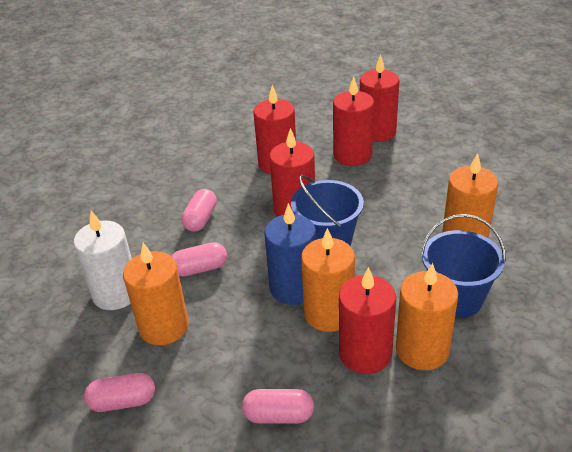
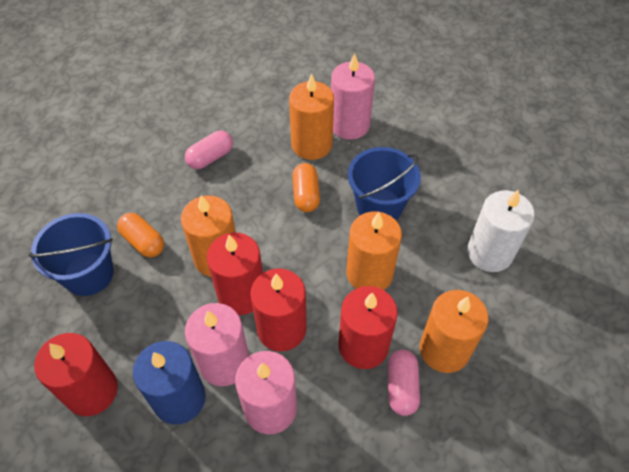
orange capsule: none = 0 -> [117,213,164,258] [292,163,320,212] = 2
pink candle: none = 0 -> [185,303,249,386] [235,351,297,434] [331,53,375,139] = 3
pink capsule: [84,373,155,412] [171,242,227,277] [182,189,217,232] [242,389,314,424] = 4 -> [185,131,233,169] [388,350,420,416] = 2
red candle: [253,85,296,174] [269,128,315,217] [333,77,374,166] [339,267,396,374] [360,54,399,142] = 5 -> [34,333,118,416] [207,233,263,315] [250,268,307,351] [339,286,398,369] = 4

